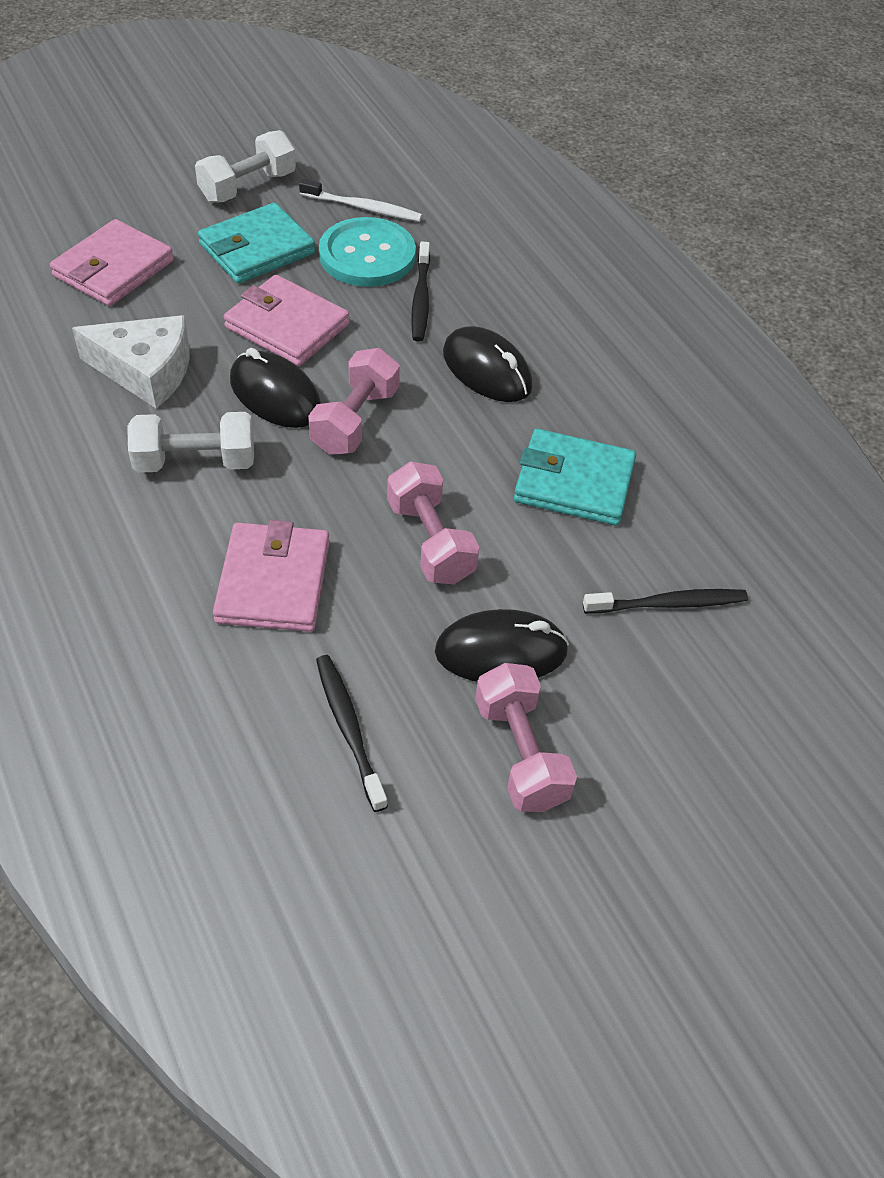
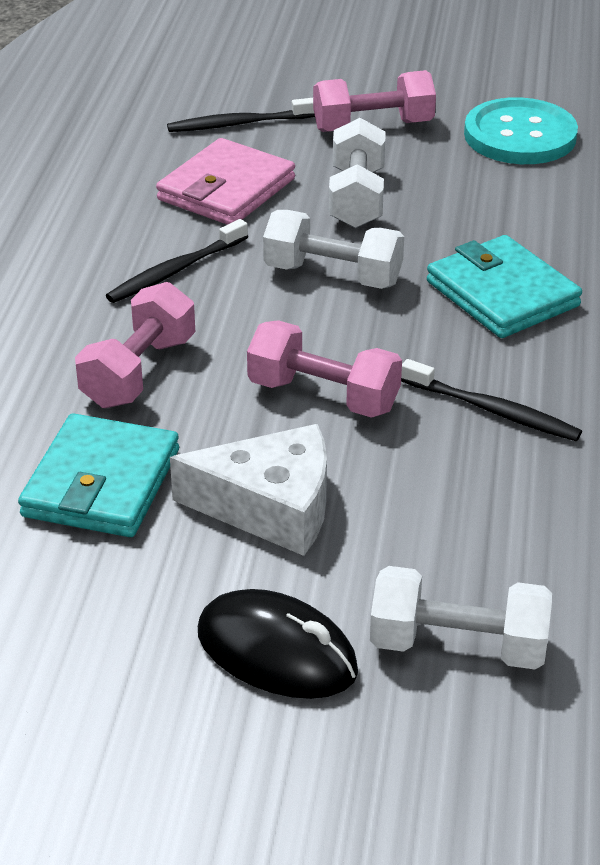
black mouse: [230,348,321,428] [435,609,569,682] [443,326,533,402] = 3 -> [198,589,358,699] = 1
pink wallet: [50,219,174,306] [213,520,330,632] [224,275,349,366] = 3 -> [156,138,295,225] = 1
white dumbbell: [127,412,254,473] [195,130,296,203] = 2 -> [263,210,404,289] [329,118,386,228] [370,566,552,670] = 3
white toothbrush: [299,179,422,222] = 1 -> none = 0

